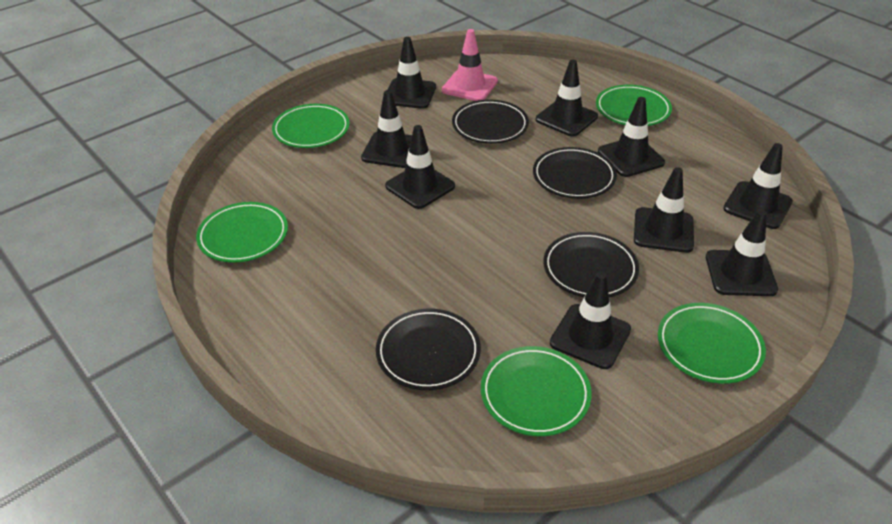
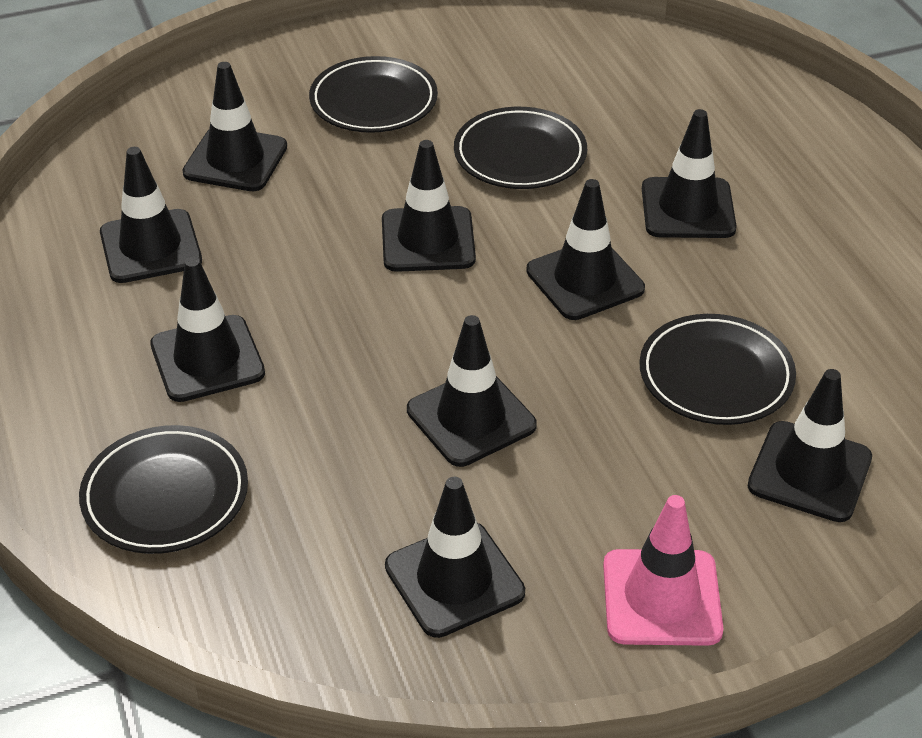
green plate: [196,202,288,263] [272,104,350,148] [481,346,592,436] [596,85,672,126] [658,303,766,384] = 5 -> none = 0

